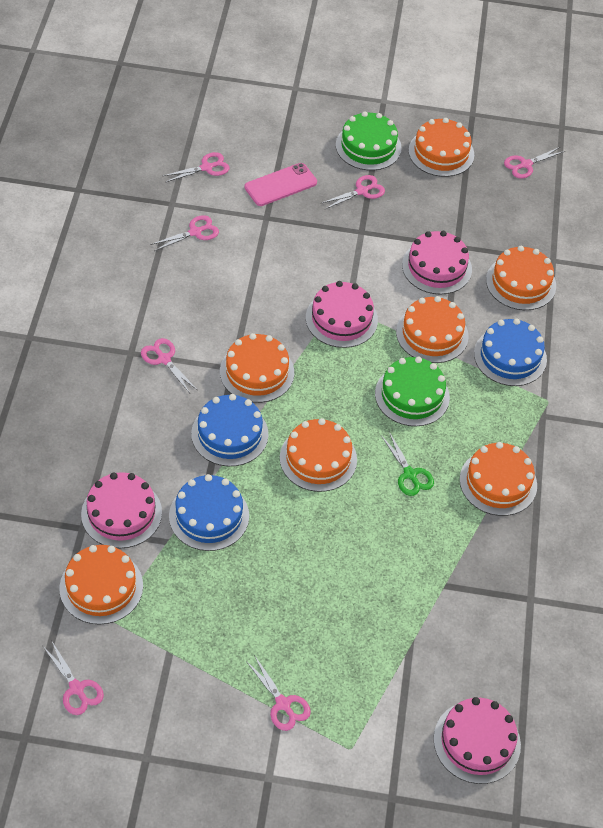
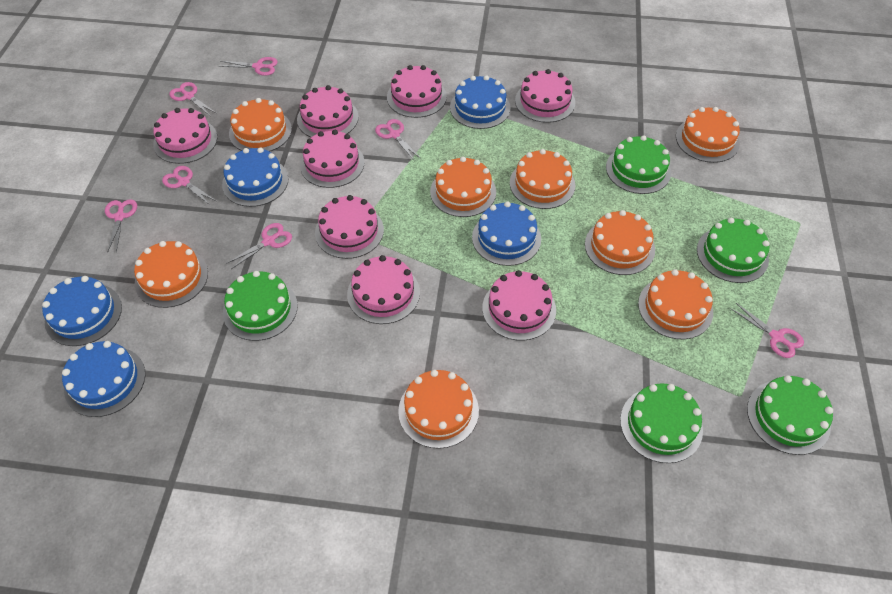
blue cake: [169,474,249,551] [191,394,269,466] [474,318,547,386] = 3 -> [42,276,122,346] [62,341,145,417] [222,148,288,207] [450,75,510,129] [472,201,541,266] = 5
green cake: [336,111,402,170] [375,357,450,426] = 2 -> [223,271,298,341] [606,135,671,194] [620,383,703,463] [697,218,770,283] [747,375,833,455] = 5
green scissors: [381,432,434,496] = 1 -> none = 0
orange cake: [59,545,143,625] [220,333,294,403] [280,418,357,492] [396,296,469,363] [409,118,474,177] [460,442,537,516] [486,246,556,310] = 7 -> [134,241,208,308] [229,98,292,152] [398,370,479,449] [430,157,496,217] [510,149,575,209] [585,210,655,275] [638,269,713,339] [676,107,740,163] = 8
pink cake: [81,472,162,548] [306,281,378,348] [402,231,472,295] [434,697,521,784] = 4 -> [153,108,217,164] [297,85,359,137] [300,130,365,188] [315,195,384,259] [347,255,420,324] [387,65,447,118] [482,270,556,341] [515,69,575,123] = 8
pink phone: [244,163,317,206] = 1 -> none = 0

